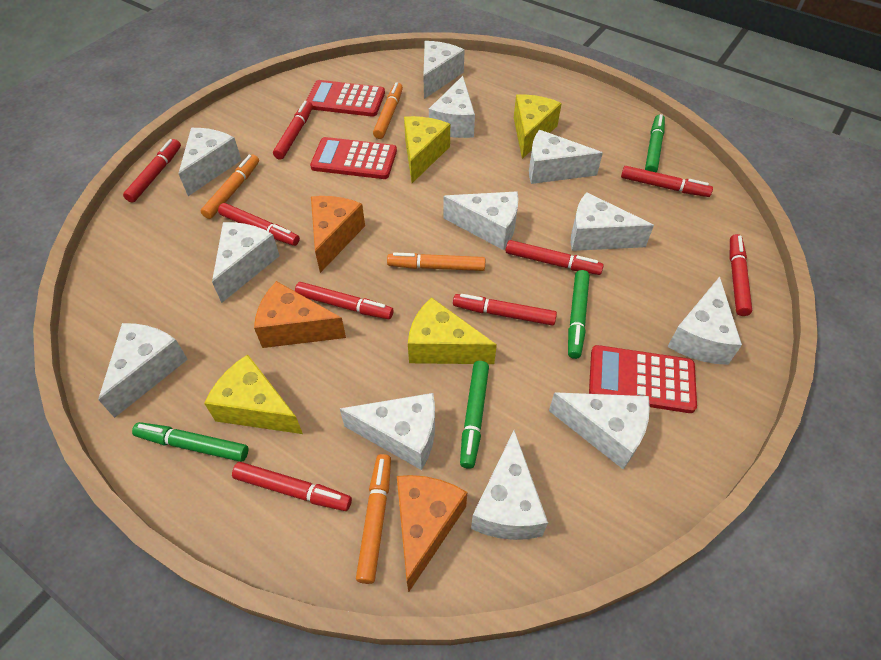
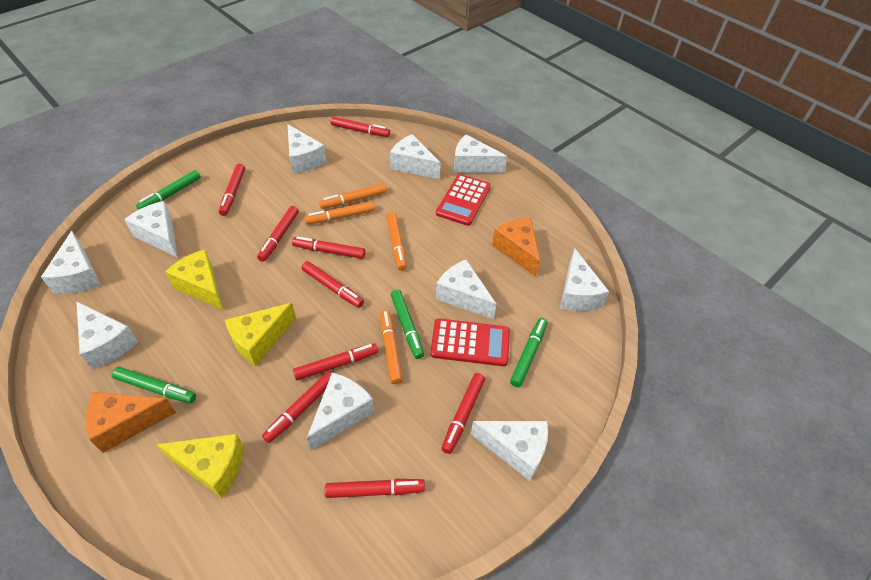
orange cheese: [254,281,346,348] [311,196,365,273] [397,475,467,592] = 3 -> [86,392,176,453] [492,218,540,277] = 2
red calculator: [306,80,385,117] [310,137,397,179] [589,345,697,413] = 3 -> [430,318,510,366] [436,174,491,226] = 2
white cheese: [98,323,188,418] [178,128,241,196] [212,222,280,303] [340,393,435,470] [423,41,465,99] [429,76,475,138] [443,191,518,250] [471,430,548,540] [529,130,603,184] [549,393,650,469] [571,192,654,251] [668,277,742,365] = 12 -> [41,231,101,294] [76,301,138,369] [124,201,178,258] [287,124,326,174] [307,373,374,451] [390,134,441,179] [436,260,496,319] [454,135,507,173] [471,421,548,481] [560,249,609,311] = 10
yellow cheese: [204,354,303,434] [404,116,450,183] [408,297,497,364] [514,94,562,159] = 4 -> [156,434,244,498] [165,249,223,310] [225,303,296,366] = 3

